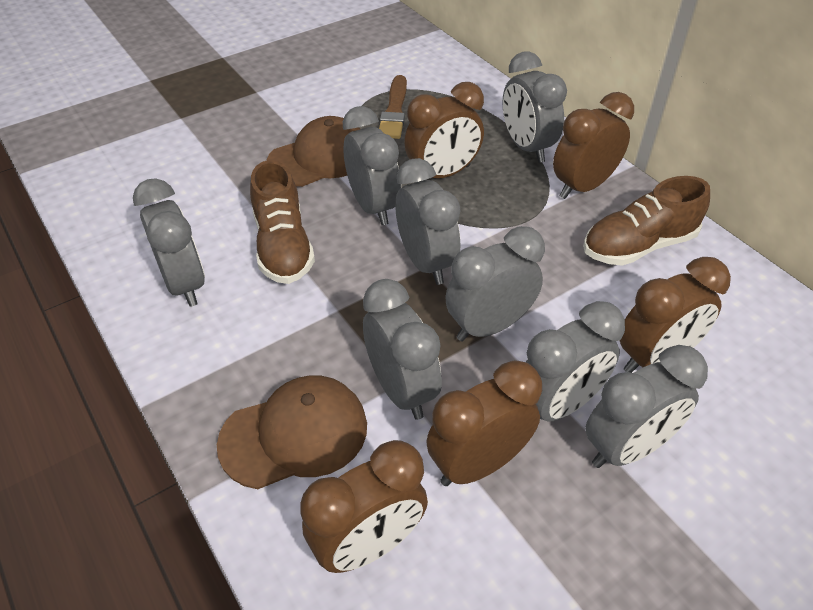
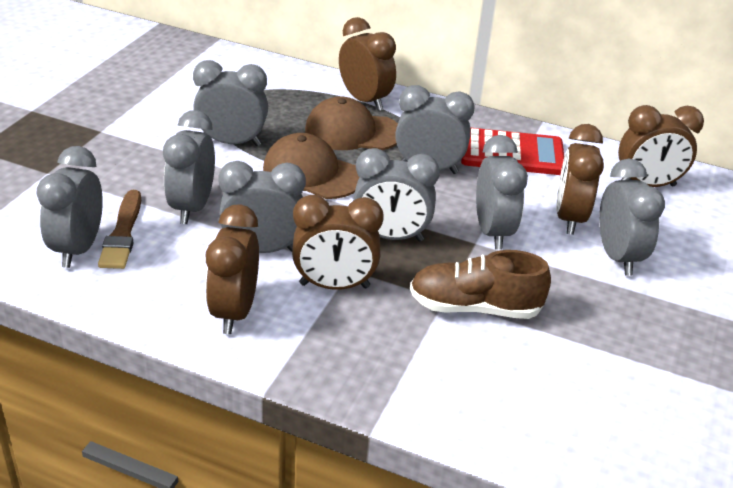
brown shoe: [250,160,315,284] [583,176,710,266] = 2 -> [410,250,551,319] = 1
red calculator: none = 0 -> [461,128,564,175] = 1

